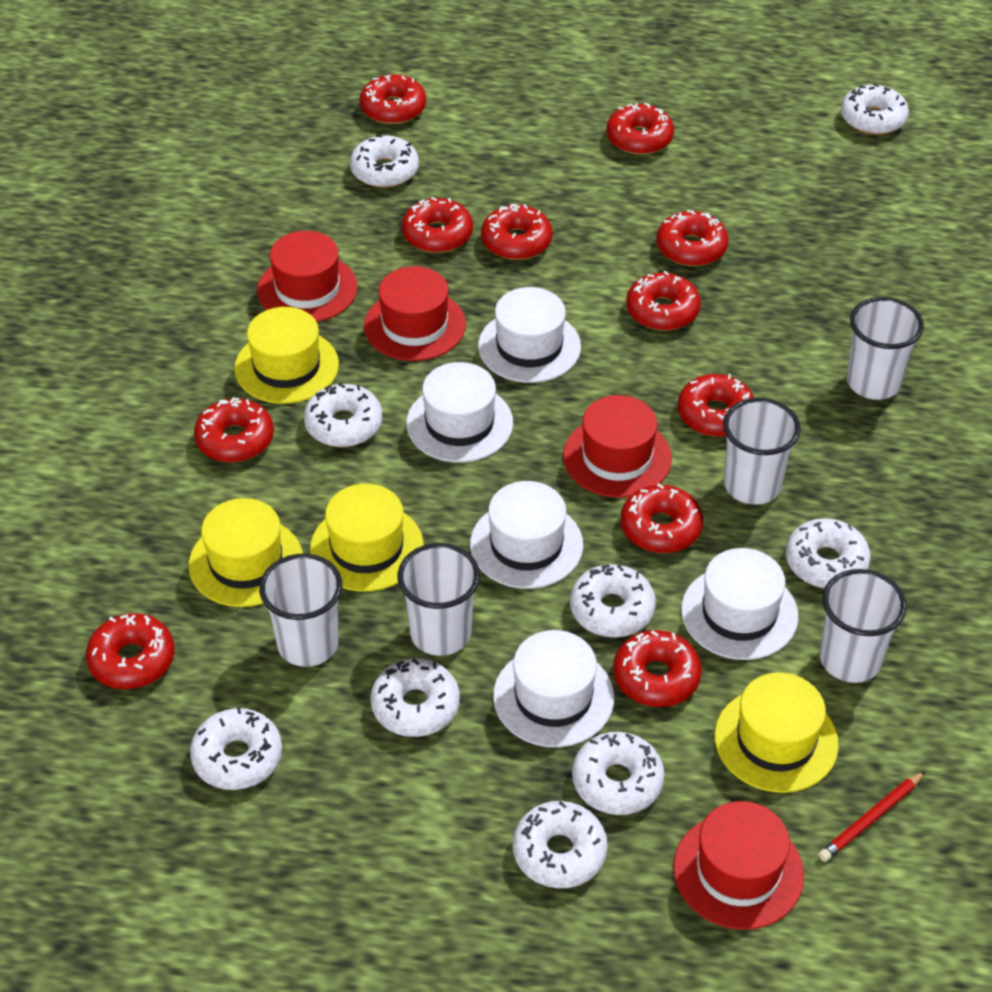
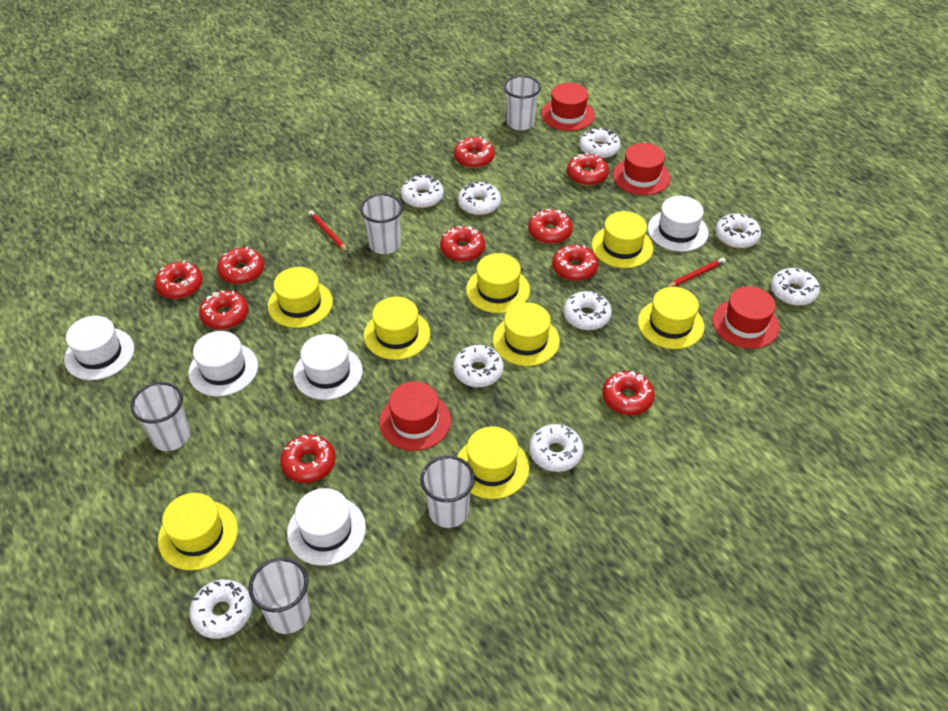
red donut: [86,613,175,689] [194,398,274,463] [360,74,426,124] [402,197,473,253] [481,204,553,260] [606,103,674,155] [613,630,702,707] [621,483,703,553] [626,271,701,331] [656,210,729,266] [678,374,754,437] = 11 -> [155,260,203,299] [199,290,248,330] [217,247,264,284] [280,435,336,483] [440,226,485,262] [454,136,495,168] [528,209,573,244] [552,245,598,281] [567,153,609,186] [602,371,655,415] = 10
red pencil: [818,771,925,862] = 1 -> [309,210,348,252] [666,258,726,287] = 2
yellow hat: [189,498,303,607] [234,307,339,404] [310,484,424,592] [715,672,839,793] = 4 -> [158,493,238,570] [268,267,333,328] [364,297,430,360] [457,426,529,499] [466,253,530,313] [493,303,560,366] [592,211,653,268] [638,287,704,349] = 8

